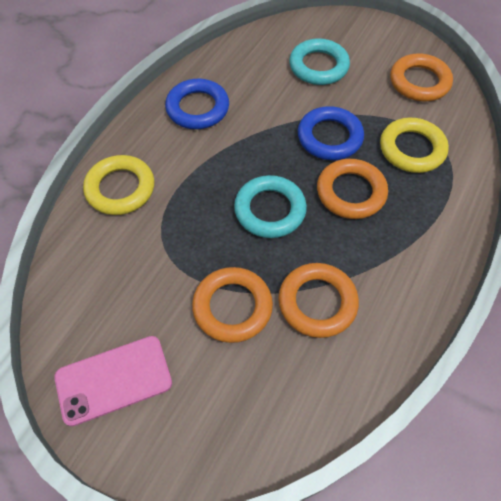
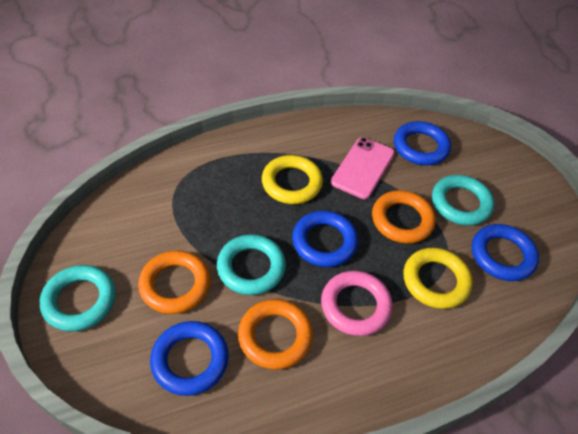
blue ring: [165,79,229,129] [298,106,364,160] = 2 -> [150,321,229,396] [292,211,358,267] [394,121,451,165] [472,224,539,281] = 4
orange ring: [192,267,273,343] [278,263,359,338] [317,159,388,219] [390,53,453,102] = 4 -> [138,251,210,314] [238,299,313,370] [372,190,436,244] = 3
pink ring: none = 0 -> [321,271,393,336] = 1
turquoise ring: [234,175,307,238] [289,38,350,85] = 2 -> [40,265,116,331] [217,234,286,295] [432,175,494,226] = 3

